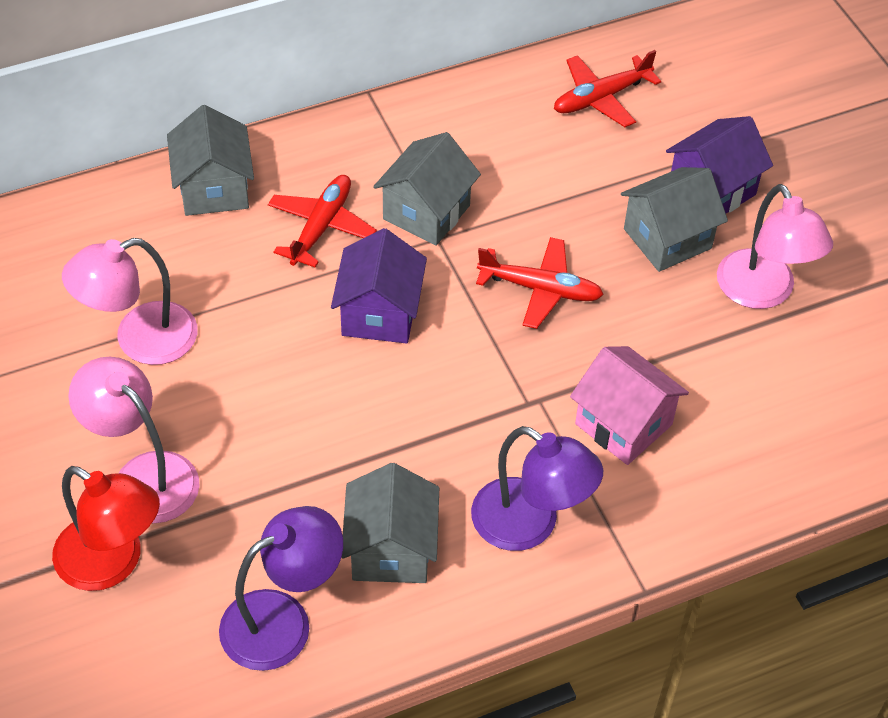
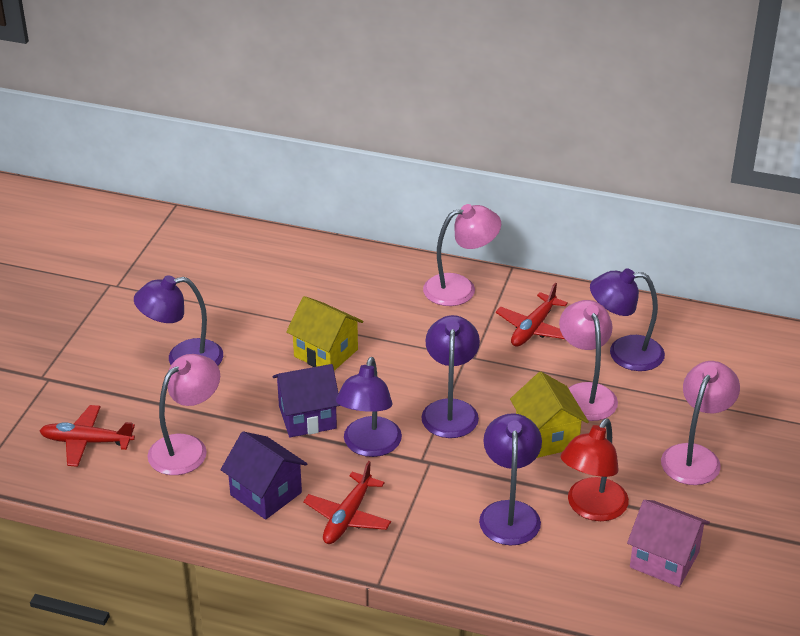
grey house: [167,105,254,216] [342,463,439,583] [373,132,481,246] [621,167,728,272] = 4 -> none = 0
pink lamp: [62,238,198,365] [68,357,200,523] [717,184,833,309] = 3 -> [148,354,220,475] [423,204,501,306] [559,300,618,421] [661,361,740,485] = 4
purple lamp: [219,506,343,671] [471,426,603,551] = 2 -> [134,275,223,366] [336,357,402,457] [421,315,480,438] [479,413,542,545] [590,268,665,371] = 5
yellow house: none = 0 -> [286,296,364,371] [510,372,589,458] = 2

